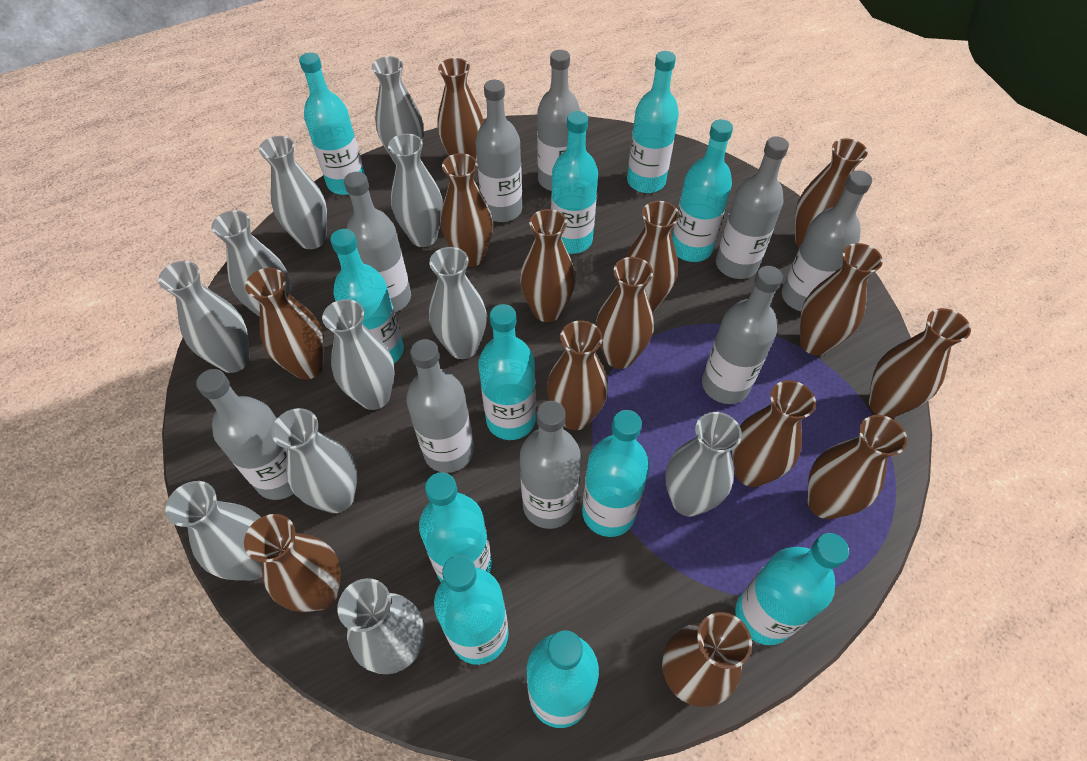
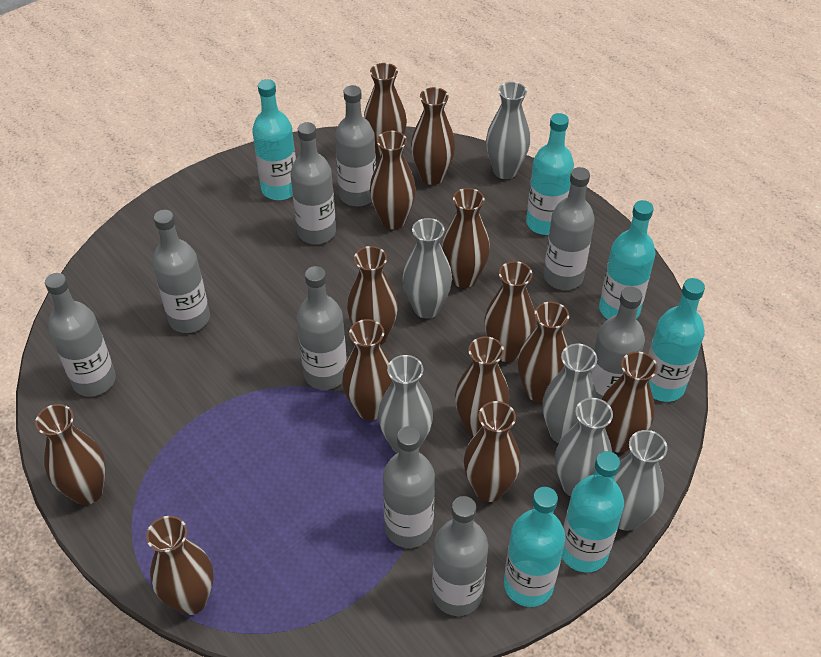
brown vase: [244,514,341,612] [245,268,324,380] [437,58,484,161] [441,153,493,267] [520,209,575,322] [547,320,608,430] [596,257,654,369] [625,201,679,312] [662,612,752,707] [732,380,816,487] [795,138,868,248] [800,243,883,356] [807,415,907,519] [869,308,971,418] = 14 -> [35,404,106,505] [146,516,214,615] [342,319,392,420] [347,246,398,345] [364,63,407,159] [370,131,416,229] [411,87,455,185] [442,188,490,288] [455,336,509,436] [464,401,521,502] [484,261,536,362] [518,302,569,403] [602,351,658,453] = 13
grey vase: [158,261,250,373] [165,481,263,580] [211,210,291,317] [259,136,327,249] [272,408,357,513] [322,299,395,410] [337,578,425,674] [372,56,423,165] [388,134,443,247] [429,247,487,359] [665,412,742,517] = 11 -> [378,355,433,453] [403,218,452,319] [486,82,530,179] [542,344,597,443] [555,398,613,497] [614,430,667,531] = 6
turquoise bottle: [299,52,365,195] [330,229,404,363] [419,472,492,582] [434,555,509,665] [479,304,536,440] [527,630,599,728] [551,111,598,254] [582,410,650,537] [627,51,679,193] [672,119,733,262] [735,533,849,645] = 11 -> [252,79,296,200] [504,487,565,607] [526,113,574,235] [562,451,624,573] [599,200,656,319] [649,278,705,402] = 6

